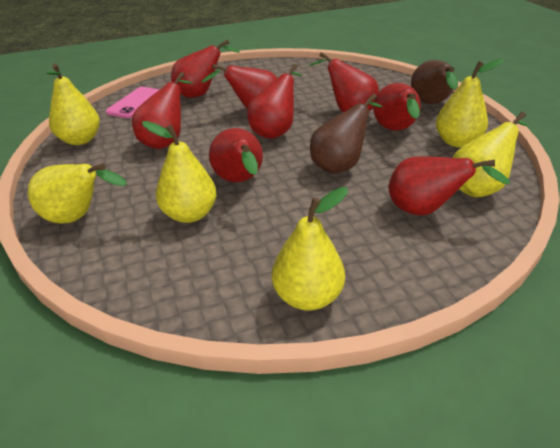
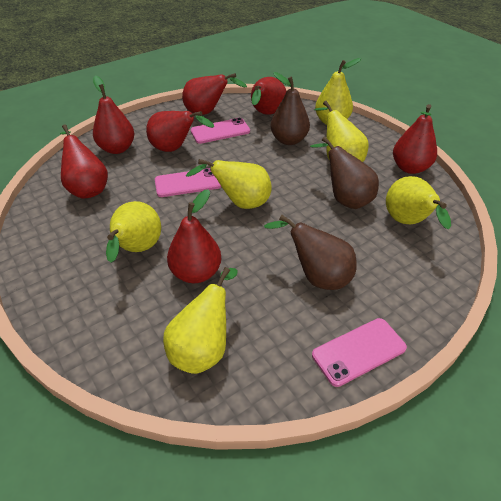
brown pear: [310,94,383,174] [411,60,458,104] = 2 -> [264,215,357,290] [270,72,310,145] [310,136,379,209] = 3
pink phone: [106,87,160,118] = 1 -> [155,168,221,197] [191,118,250,144] [312,318,407,387] = 3
red pear: [132,72,193,149] [171,40,240,98] [201,64,278,109] [209,128,263,182] [247,64,302,139] [309,52,379,112] [373,83,421,131] [388,156,510,215] = 8 -> [60,124,108,199] [93,76,135,154] [146,111,214,152] [167,189,222,283] [182,73,247,115] [251,77,286,115] [393,104,437,174] = 7

